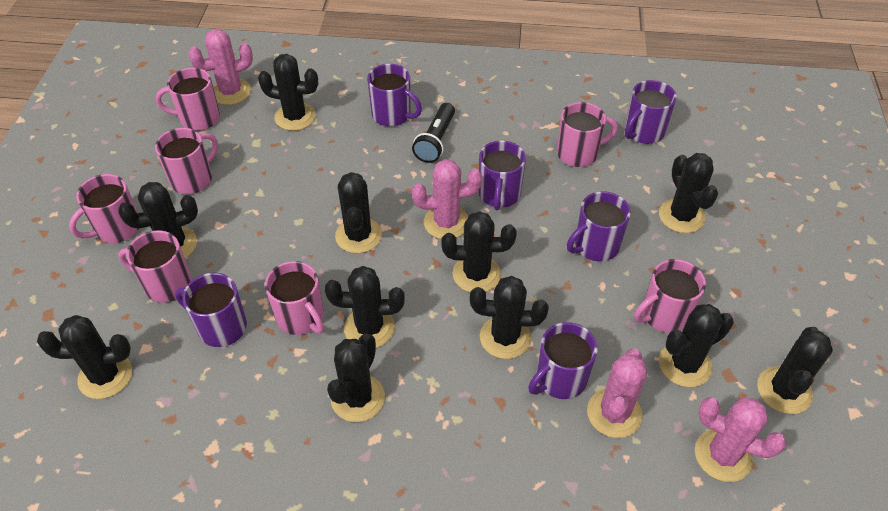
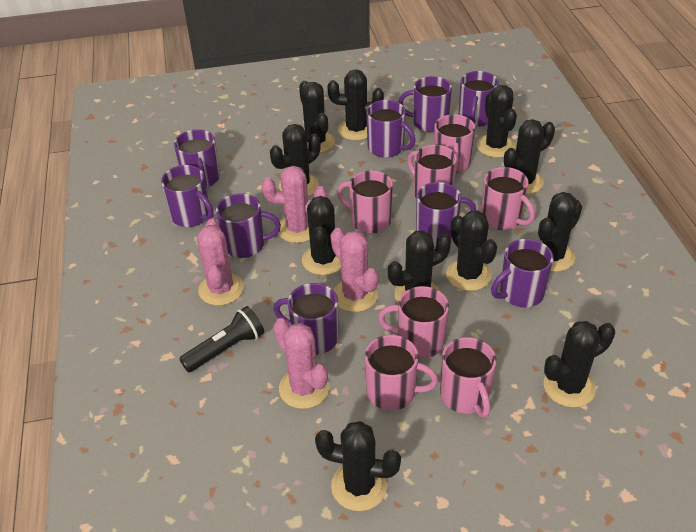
purple mug: [175,273,247,347] [367,64,422,127] [479,140,526,210] [528,322,598,399] [567,191,631,261] [625,80,677,144] = 6 -> [161,165,214,227] [174,129,220,188] [216,193,281,258] [274,283,339,355] [366,100,415,158] [398,76,452,132] [416,182,476,246] [459,71,499,127] [491,239,554,307] = 9

